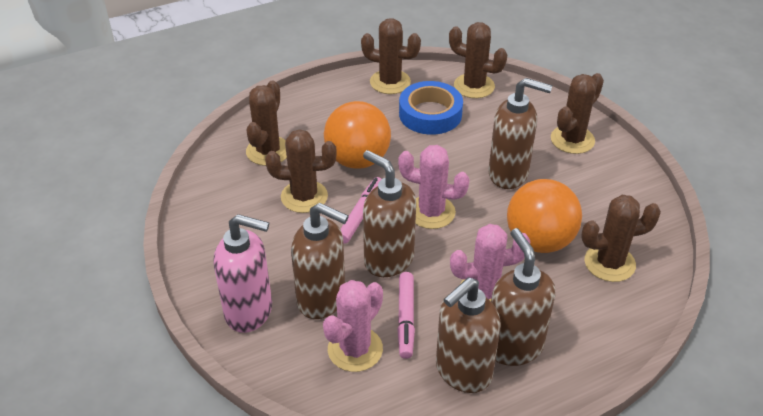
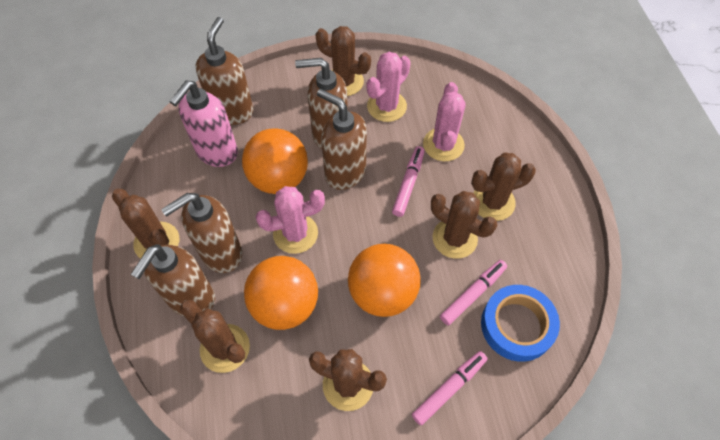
orange ball: [324,101,391,169] [507,179,582,253] = 2 -> [242,128,308,194] [244,256,318,330] [348,244,421,317] = 3
pink marker: [341,177,381,244] [397,272,415,359] = 2 -> [392,146,425,217] [412,351,488,425] [440,260,507,326] = 3

